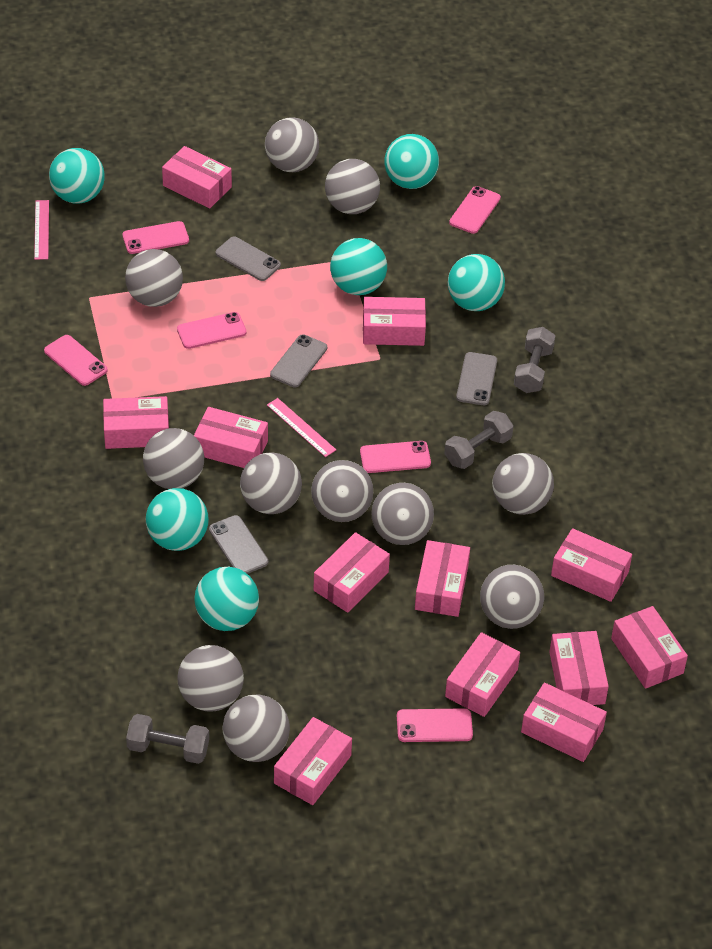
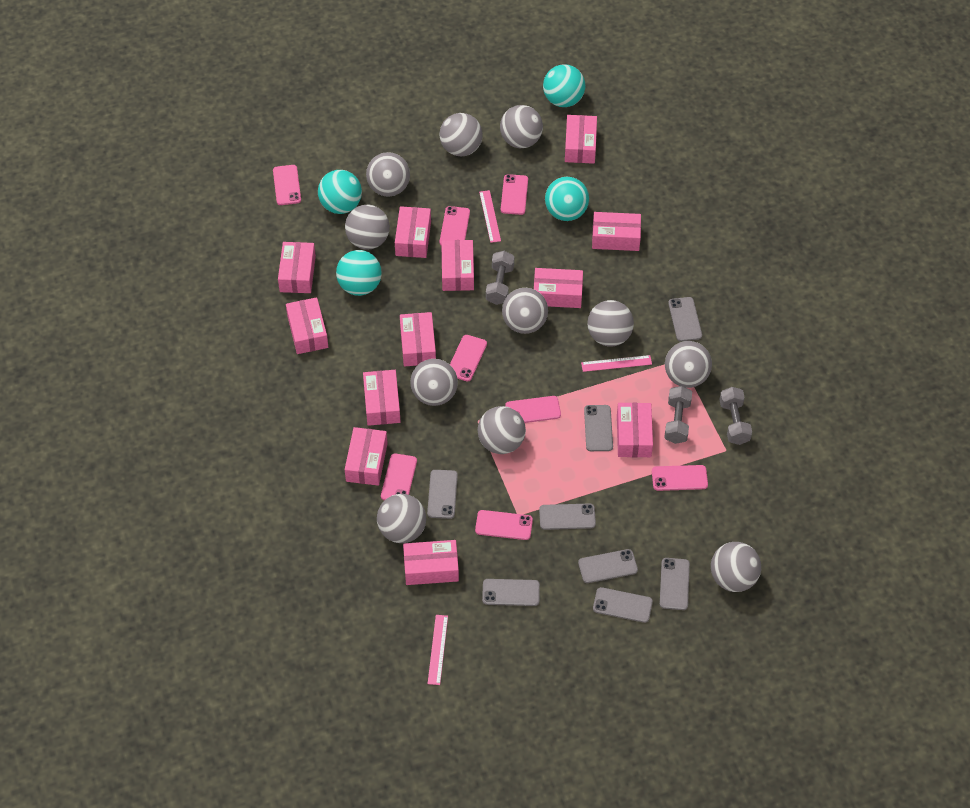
grey phone: [209,515,268,574] [216,237,281,281] [270,334,327,387] [456,352,497,405] = 4 -> [427,470,458,519] [482,579,540,606] [539,503,596,530] [578,549,638,583] [584,405,613,451] [593,587,653,623] [660,558,690,610] [668,297,702,342] = 8
pink phone: [44,335,108,386] [122,221,189,254] [177,312,247,349] [360,441,431,473] [397,708,473,742] [449,186,501,234] = 6 -> [273,165,301,205] [381,453,417,500] [440,206,470,246] [450,335,487,382] [475,510,533,540] [501,174,528,215] [505,396,561,423] [652,465,708,491] = 8
pink ruler: [34,200,49,260] [267,398,336,457] = 2 -> [428,615,448,685] [479,190,501,243] [581,355,652,372] = 3
turquoise ball: [49,148,105,204] [146,488,209,551] [194,567,259,631] [330,238,387,295] [384,134,439,189] [448,254,505,311] = 6 -> [318,170,362,214] [336,250,382,296] [543,64,585,107] [545,177,589,221] = 4

